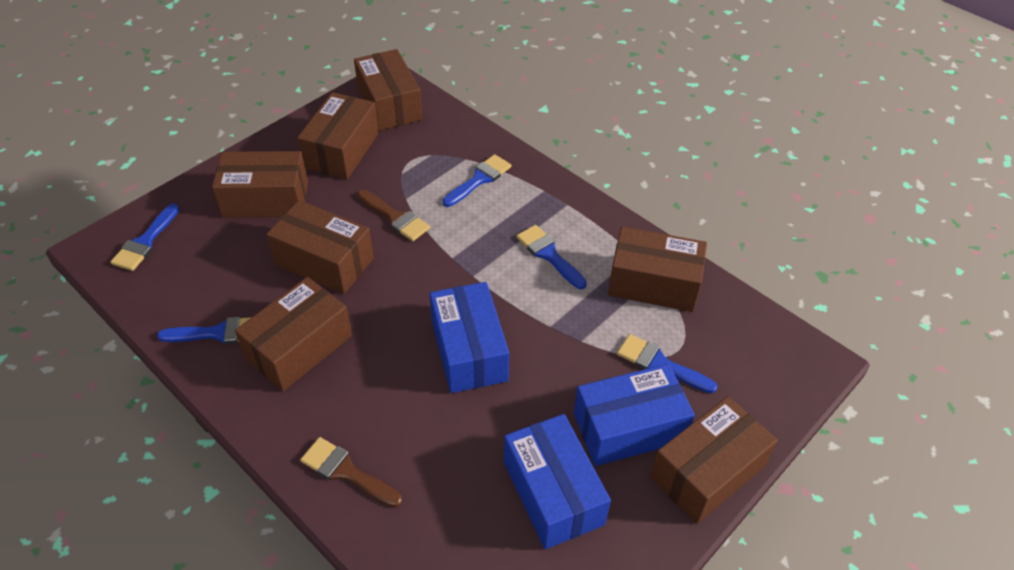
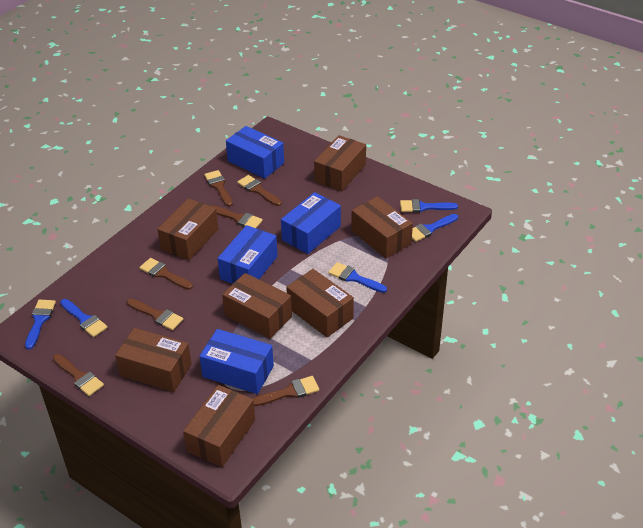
blue box: [430,282,509,393] [504,414,611,549] [574,364,695,466] = 3 -> [199,329,274,394] [218,225,278,284] [226,126,284,179] [281,192,341,254] = 4
brown brush: [300,437,402,507] [358,190,430,241] = 2 -> [53,354,104,396] [127,299,183,330] [139,258,193,290] [204,170,233,207] [211,205,263,228] [237,175,282,206] [252,376,319,406] = 7

